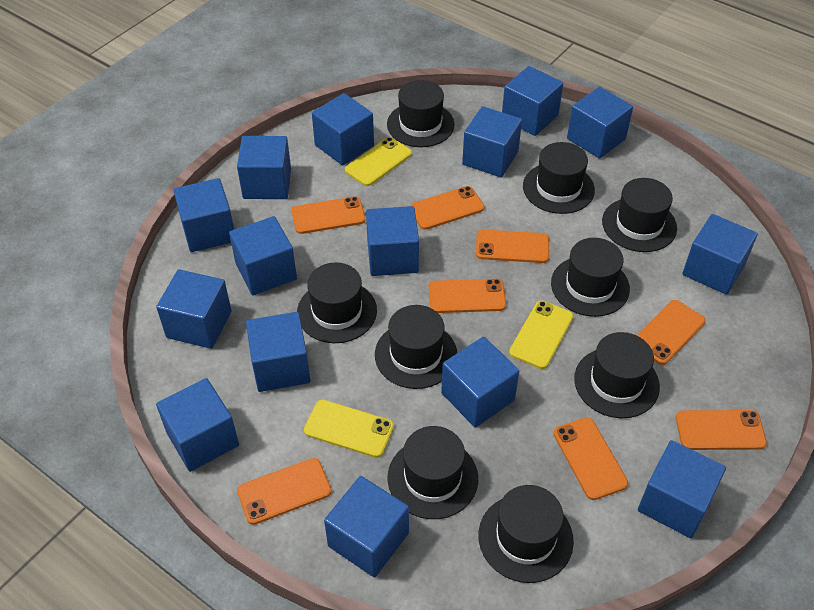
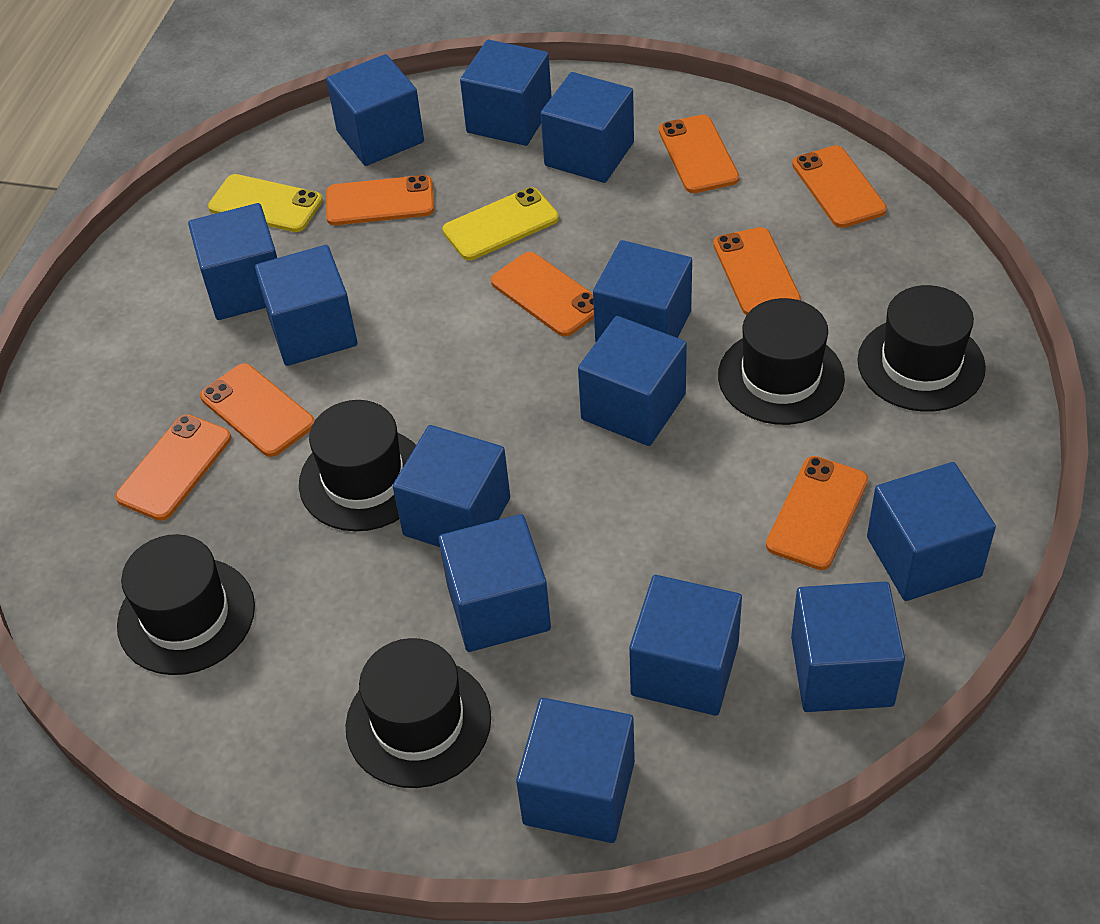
black hat: [297,262,377,343] [375,305,457,389] [387,80,455,147] [388,426,478,519] [478,485,574,583] [523,142,595,214] [551,238,630,317] [574,332,660,418] [602,178,677,252] = 9 -> [117,534,255,675] [299,400,416,531] [346,638,491,788] [718,298,845,425] [857,285,986,412] = 5
blue cube: [156,269,232,349] [156,378,239,472] [173,178,234,252] [229,216,297,295] [237,136,291,199] [246,312,311,392] [312,93,374,165] [324,476,409,577] [366,206,419,276] [441,337,519,428] [462,106,522,178] [502,66,563,136] [567,87,633,159] [638,440,726,538] [682,214,758,295] = 15 -> [188,203,277,320] [255,245,357,366] [326,54,424,166] [393,425,510,547] [439,514,551,652] [460,40,552,146] [516,698,635,843] [541,72,634,183] [578,316,687,446] [593,240,692,342] [629,575,742,716] [791,581,905,712] [867,462,996,601] = 13
yellow phone: [304,400,394,458] [345,137,412,186] [509,301,574,369] = 3 -> [208,174,323,232] [442,187,559,260] = 2

